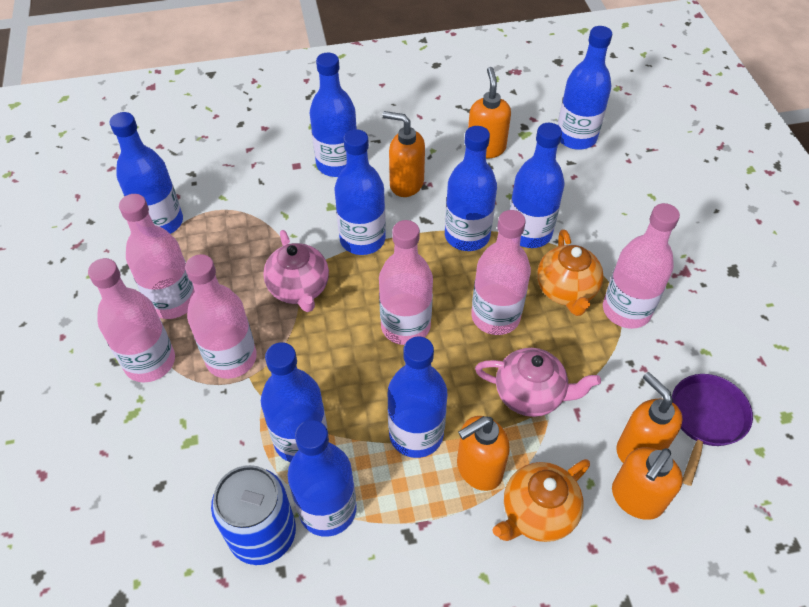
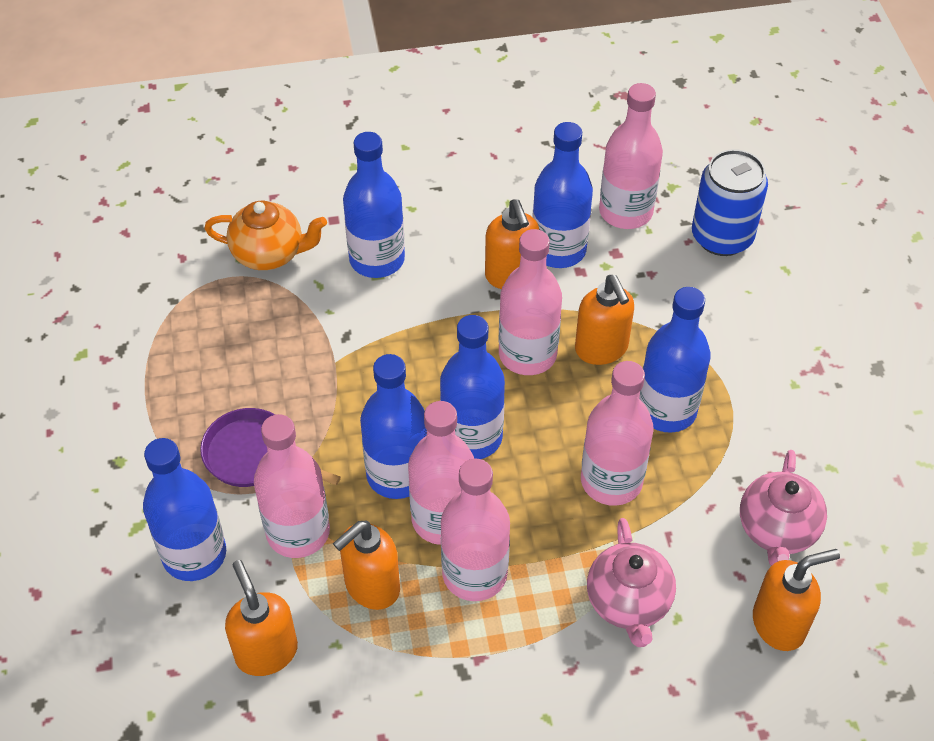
blue bottle: [109,112,183,234] [261,342,328,462] [288,420,357,537] [310,53,357,177] [334,129,386,255] [388,337,447,458] [445,126,497,251] [510,123,564,248] [558,26,612,150] = 9 -> [143,438,226,581] [343,132,405,278] [360,354,427,499] [440,315,505,459] [532,122,593,268] [639,287,711,433] = 6
orange teapot: [492,459,590,542] [537,230,604,316] = 2 -> [204,201,327,270] = 1

